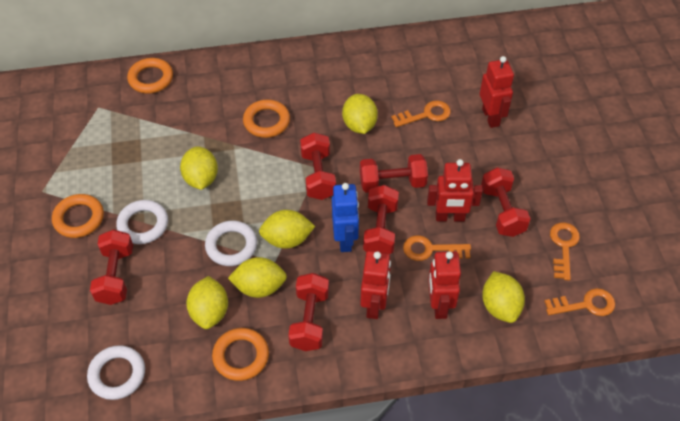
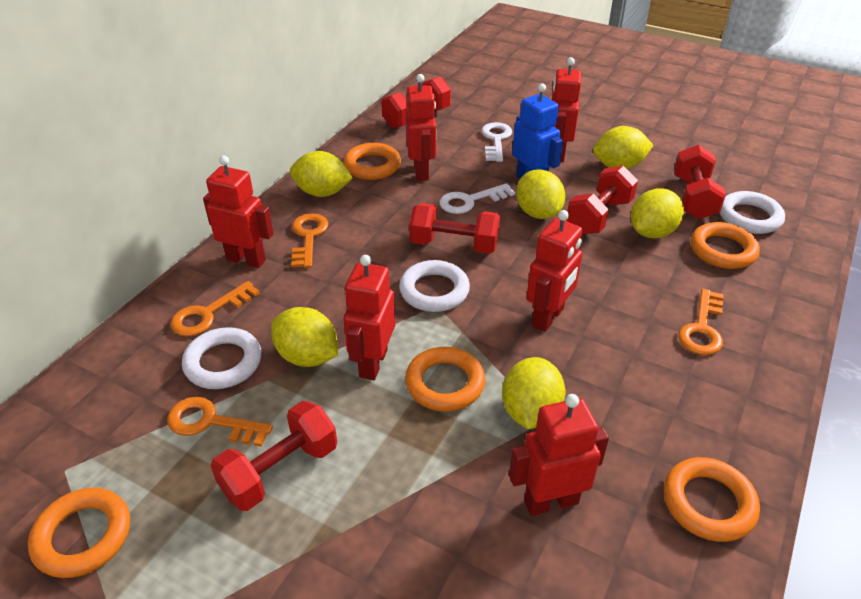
orange ring: [52,194,104,238] [127,58,173,94] [212,328,269,381] [243,100,290,138] = 4 -> [28,488,130,578] [343,143,401,180] [405,347,485,412] [664,457,760,542] [691,222,760,269] = 5
red dumbbell: [90,229,133,305] [288,273,329,351] [300,133,336,200] [360,154,428,193] [363,185,399,254] [481,167,531,237] = 6 -> [211,401,337,511] [381,77,451,128] [409,203,500,254] [567,166,638,234] [674,145,726,219] = 5
red robot: [360,251,391,319] [427,159,483,222] [428,251,461,319] [480,56,514,128] = 4 -> [203,156,274,268] [343,255,395,380] [406,74,436,181] [509,394,609,516] [527,210,583,332] [552,57,581,162] = 6
white key: none = 0 -> [439,183,515,214] [481,122,512,162] = 2

